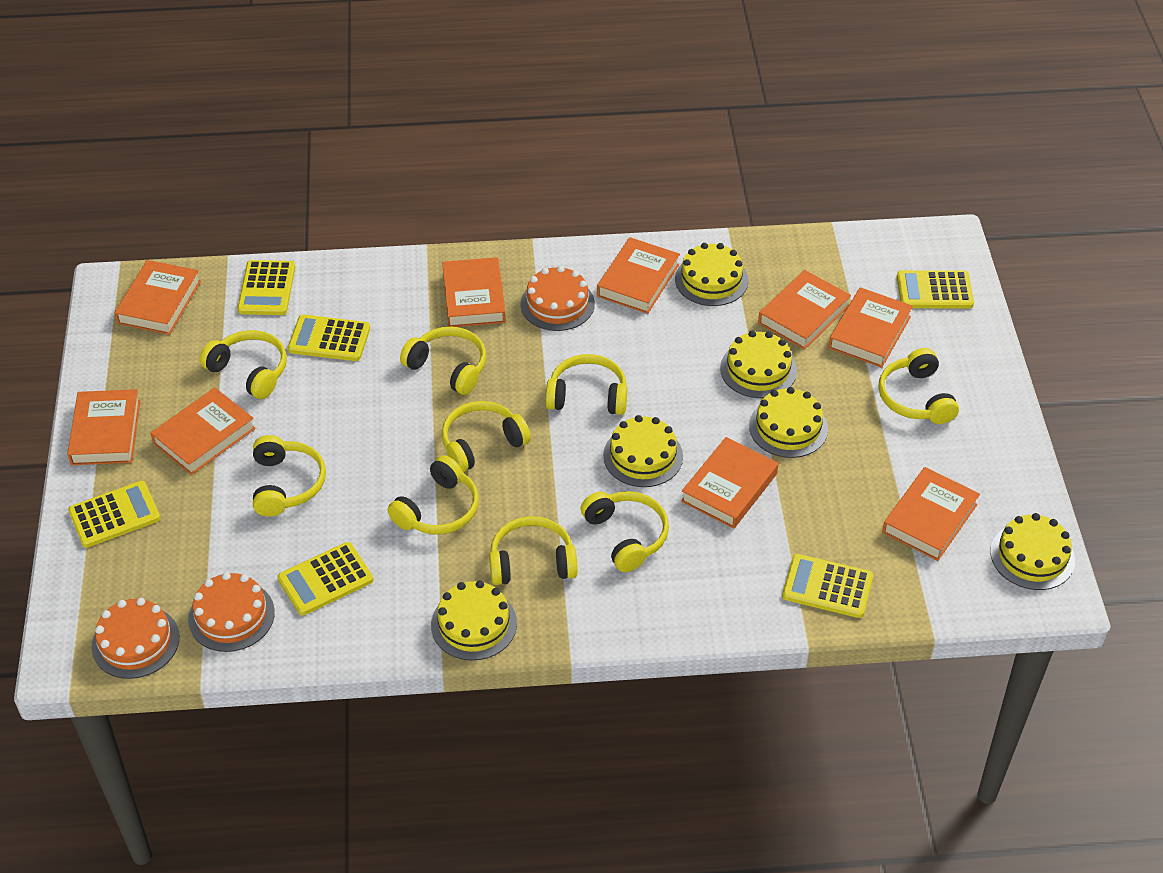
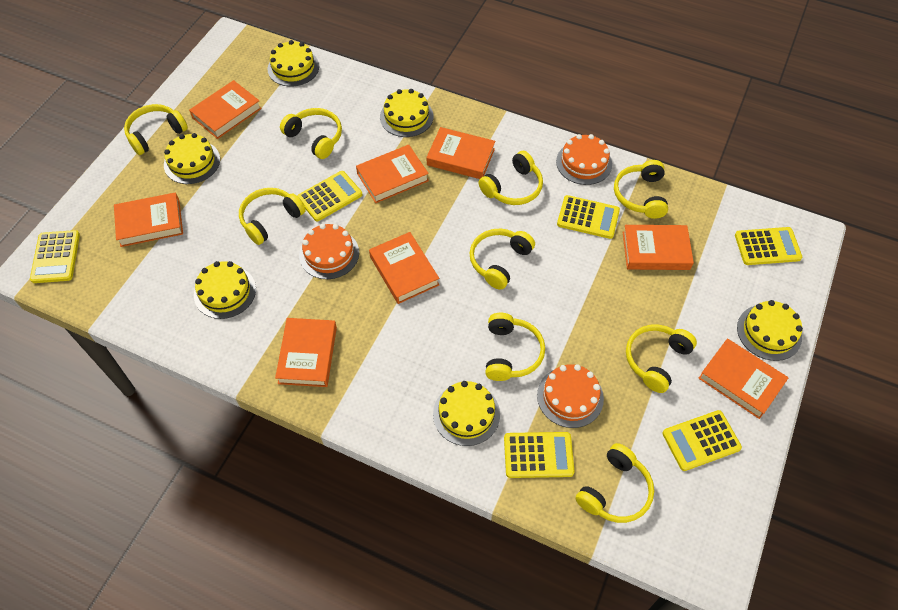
orange book: [67,389,141,465] [115,260,201,335] [150,388,256,475] [442,257,506,327] [597,237,680,314] [681,437,778,529] [758,270,851,350] [828,287,913,368] [882,467,980,561] = 9 -> [114,192,183,247] [189,80,262,139] [275,318,337,387] [356,145,429,203] [369,232,439,304] [426,127,495,179] [623,225,694,270] [698,338,788,419] = 8

